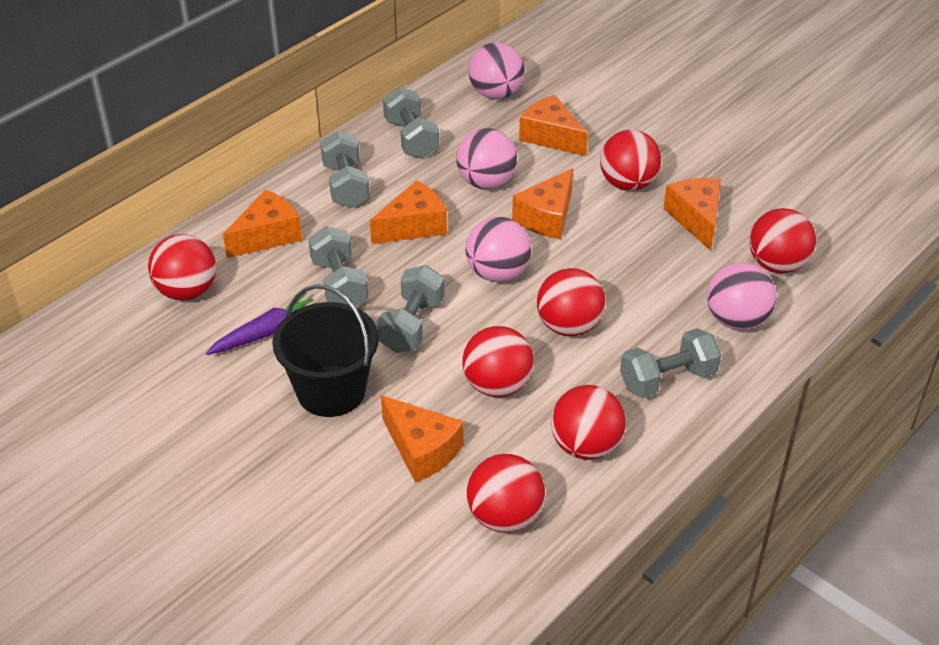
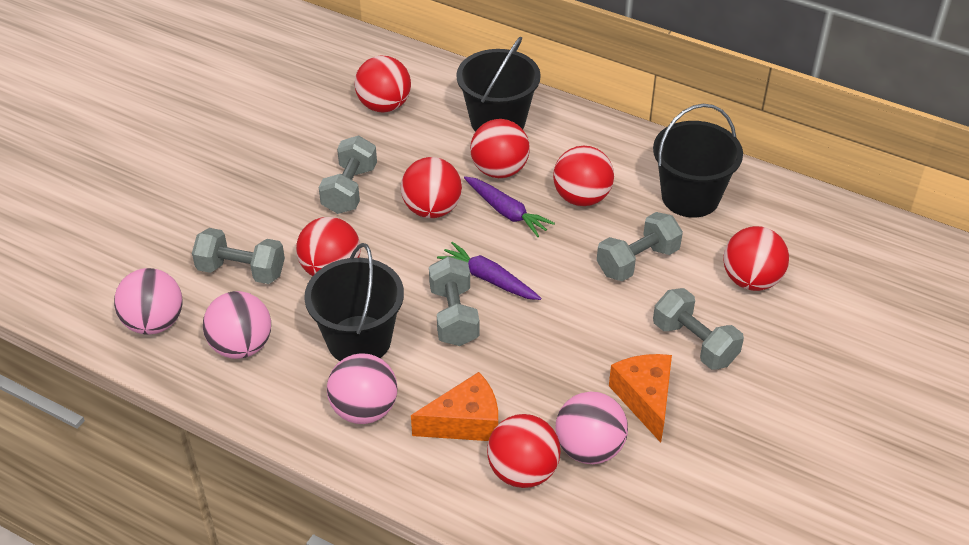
black bucket: [272,284,379,417] = 1 -> [304,243,404,361] [456,37,541,132] [653,104,743,218] = 3
orange cheese: [223,190,302,258] [370,180,447,244] [381,395,464,483] [512,168,573,239] [519,95,588,156] [663,178,721,251] = 6 -> [411,372,498,441] [609,354,672,443] = 2
purple carrot: [206,292,314,355] = 1 -> [437,242,542,300] [464,176,555,237] = 2

